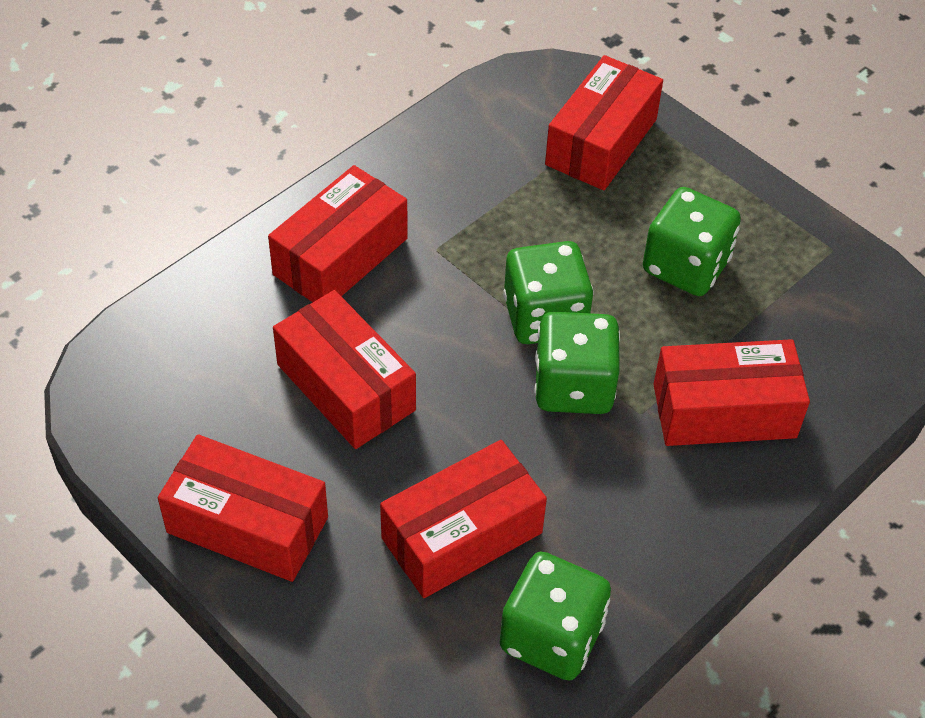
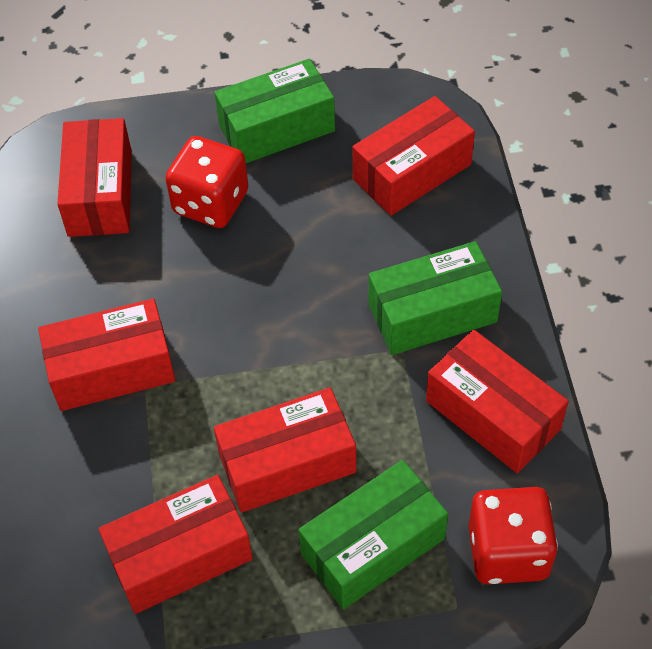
green box: none = 0 -> [214,59,335,163] [298,460,448,609] [369,241,502,355] = 3
green dice: [500,552,611,681] [503,241,593,344] [534,312,620,414] [643,187,741,296] = 4 -> none = 0
red dice: none = 0 -> [165,136,248,228] [469,487,558,584] = 2

